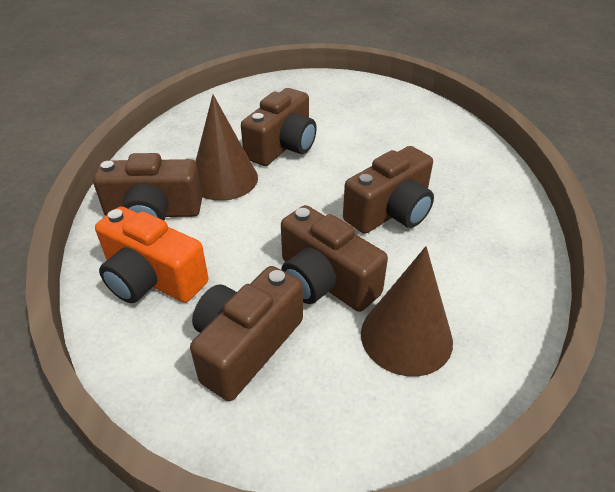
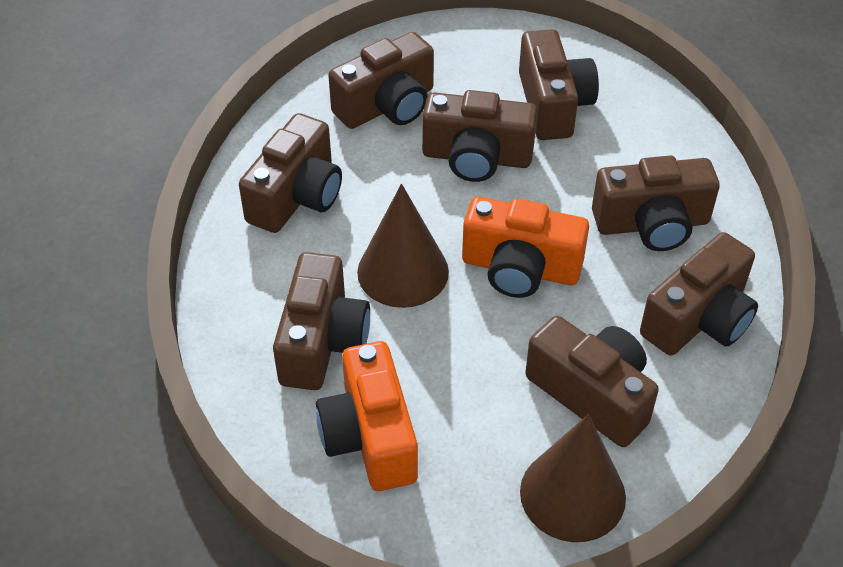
brown camera: [93,153,202,221] [190,266,303,401] [241,88,317,166] [281,205,388,312] [343,146,434,234] = 5 -> [239,113,342,233] [273,252,370,390] [328,32,434,129] [422,90,537,182] [519,29,599,140] [525,316,659,447] [592,155,720,251] [640,232,758,356] = 8
orange camera: [95,207,208,303] = 1 -> [316,341,418,491] [462,197,589,298] = 2

